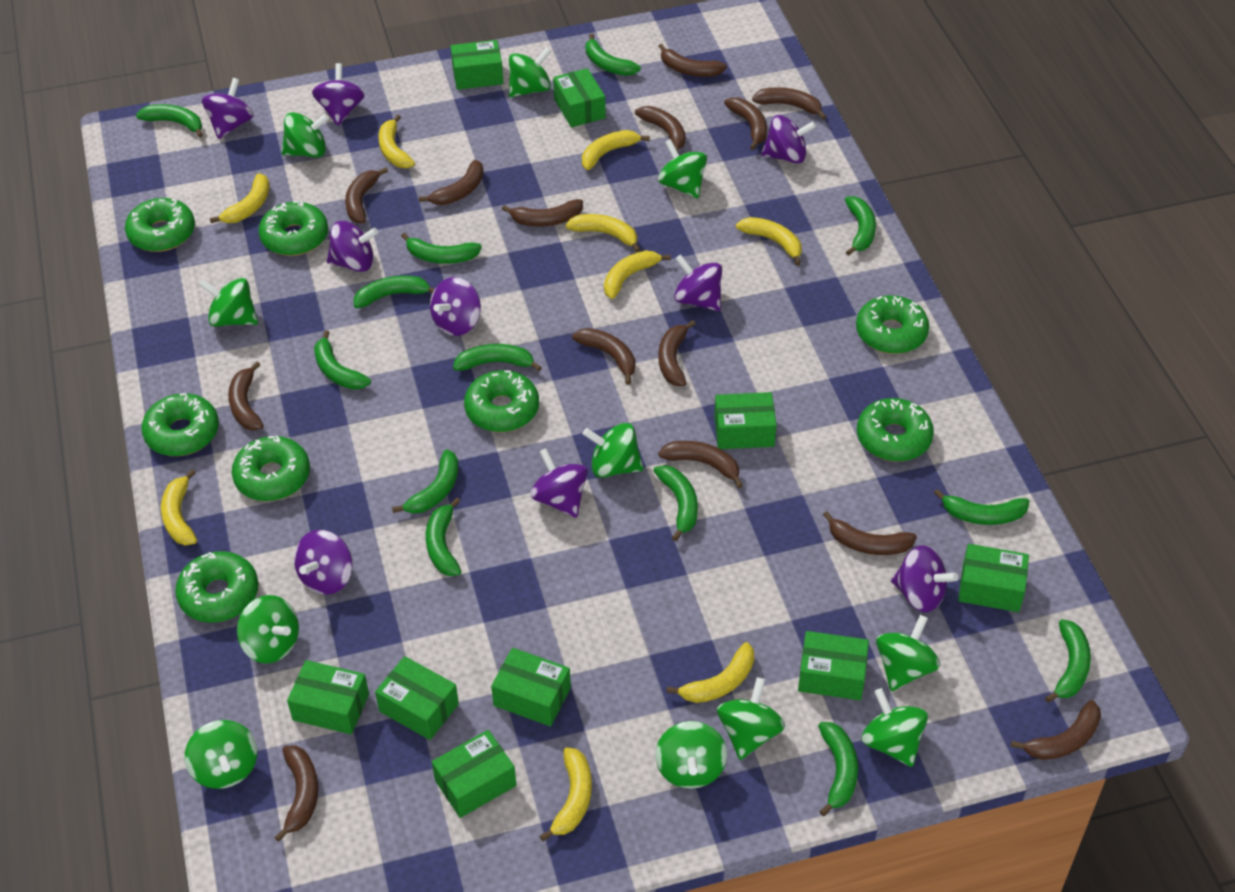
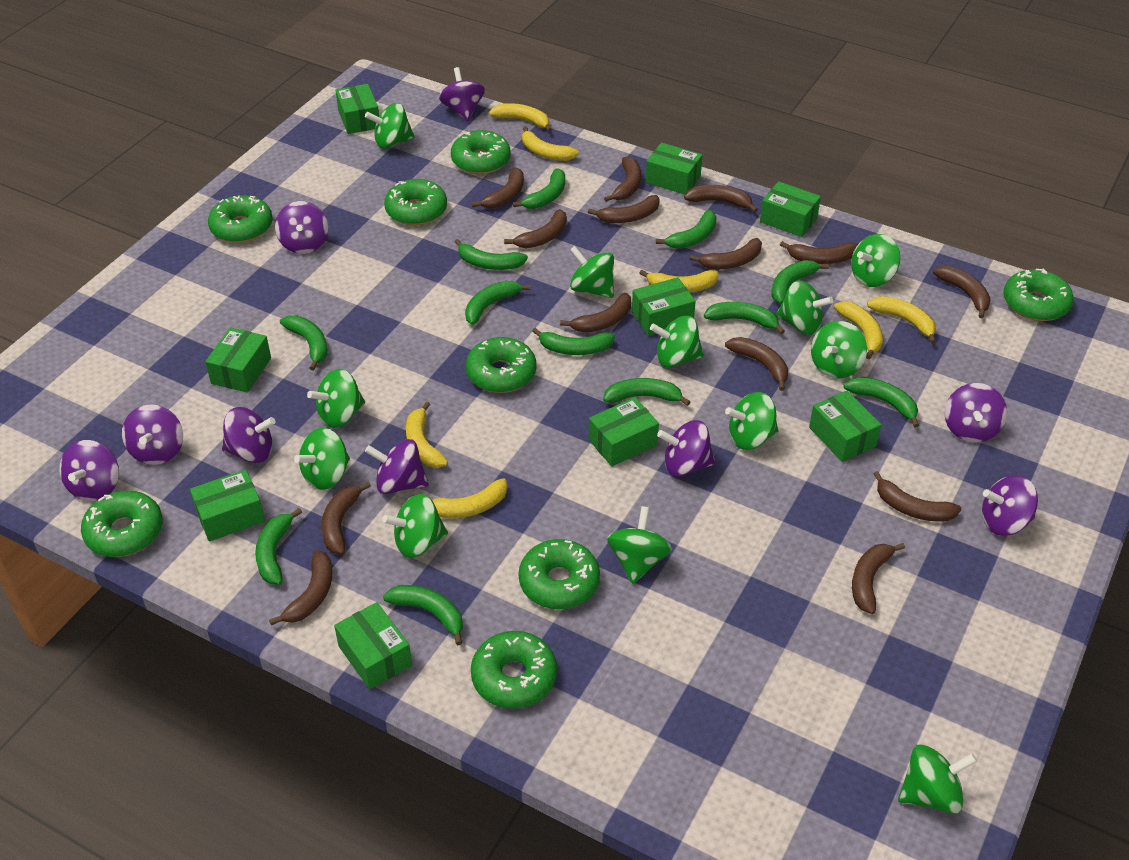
green banana: [136,104,203,138] [314,330,371,390] [354,275,434,308] [392,449,458,514] [401,233,482,264] [426,498,461,576] [453,344,542,371] [586,33,641,76] [654,465,698,541] [818,722,858,816] [845,196,876,256] [934,489,1029,525] [1045,619,1091,703] = 13 -> [255,508,302,584] [280,315,327,371] [383,585,463,645] [455,239,528,270] [465,281,531,325] [513,168,565,209] [532,328,615,355] [603,378,690,406] [656,210,716,249] [704,302,785,334] [771,260,829,304] [844,377,919,428] = 12
green spinning top: [185,720,257,789] [199,278,258,327] [237,595,299,663] [282,112,329,158] [509,47,551,97] [583,423,644,478] [655,721,727,789] [658,139,707,199] [717,677,785,760] [862,688,928,767] [876,615,941,691] = 11 -> [294,428,350,490] [307,369,365,428] [365,103,415,149] [382,494,448,558] [570,246,614,298] [607,506,672,584] [650,316,704,367] [725,392,778,450] [776,280,833,335] [811,321,867,379] [851,234,900,287] [898,744,977,814] = 12
yellow banana: [161,469,197,545] [210,173,270,223] [378,114,415,168] [540,747,592,841] [565,214,640,252] [582,130,650,170] [604,250,671,299] [667,642,754,703] [736,217,802,266] = 9 -> [406,401,448,468] [432,478,507,518] [489,103,552,132] [522,126,579,161] [639,270,719,292] [834,302,883,359] [867,296,936,344] = 7

